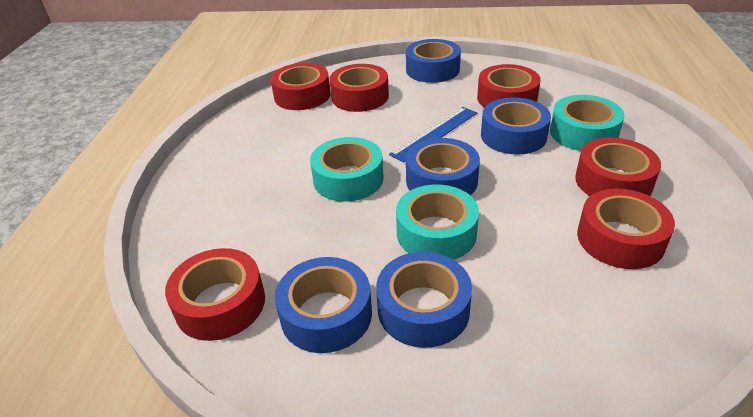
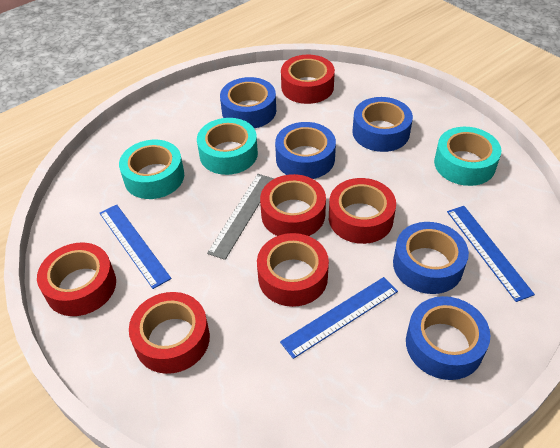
blue ruler: [389,107,477,162] = 1 -> [100,204,172,289] [280,277,398,359] [447,206,535,302] = 3
grey ruler: none = 0 -> [207,174,274,260] = 1

